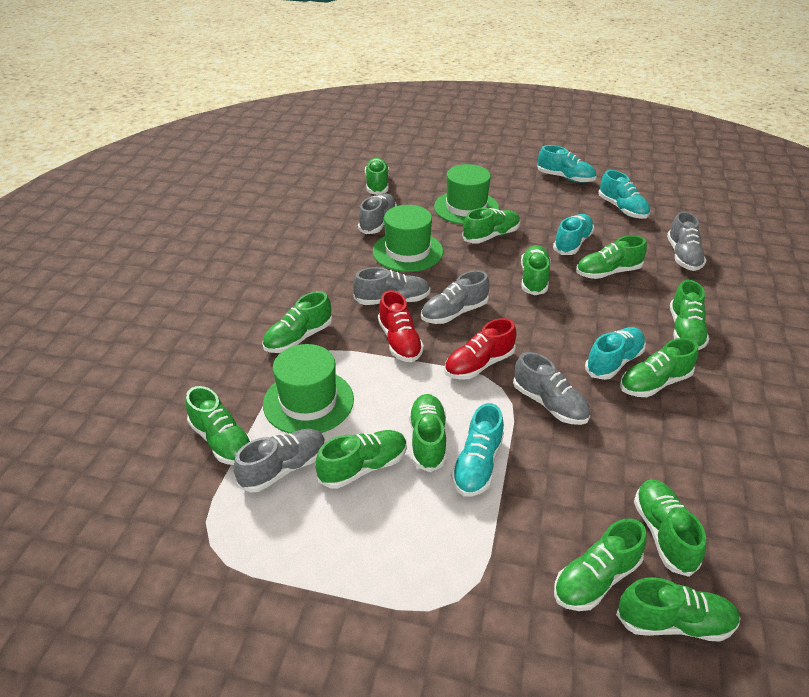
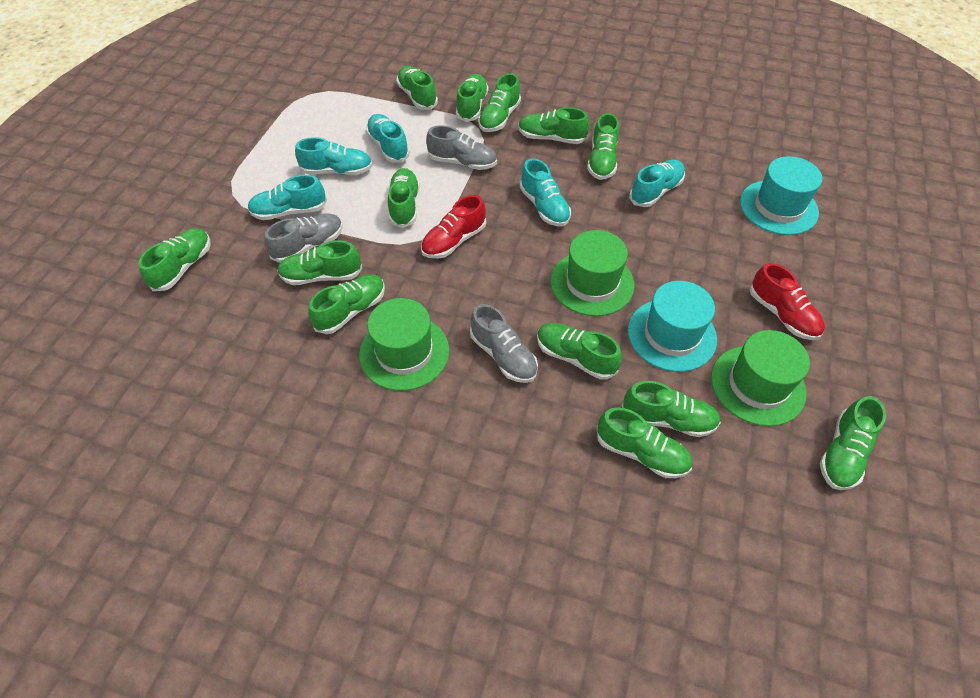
grey shoe: [233,429,326,492] [353,267,430,305] [358,193,397,234] [421,270,489,324] [513,352,591,425] [667,211,707,271] = 6 -> [264,213,343,263] [426,125,497,170] [470,304,538,383] = 3
turquoise hat: none = 0 -> [628,281,717,372] [740,156,822,235] = 2

